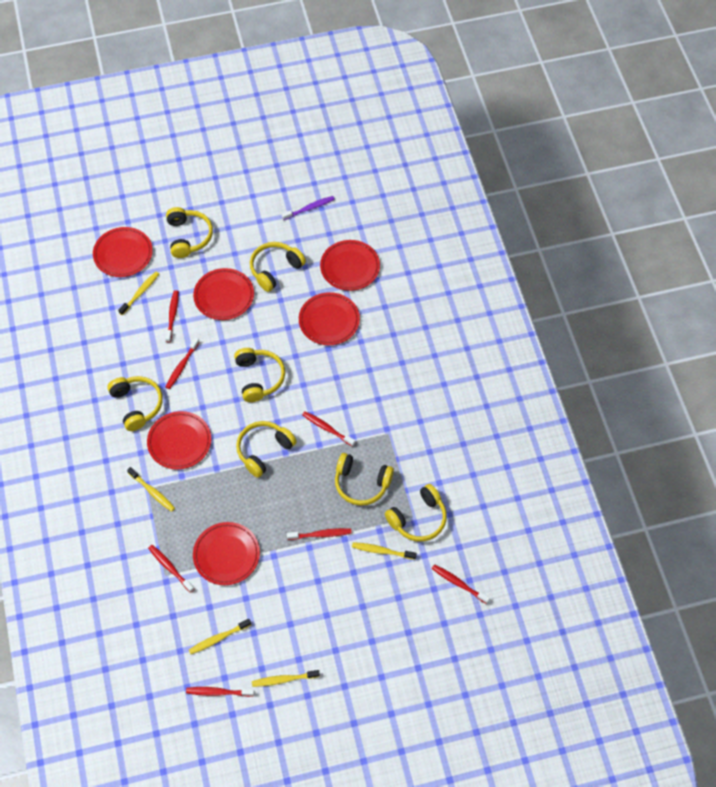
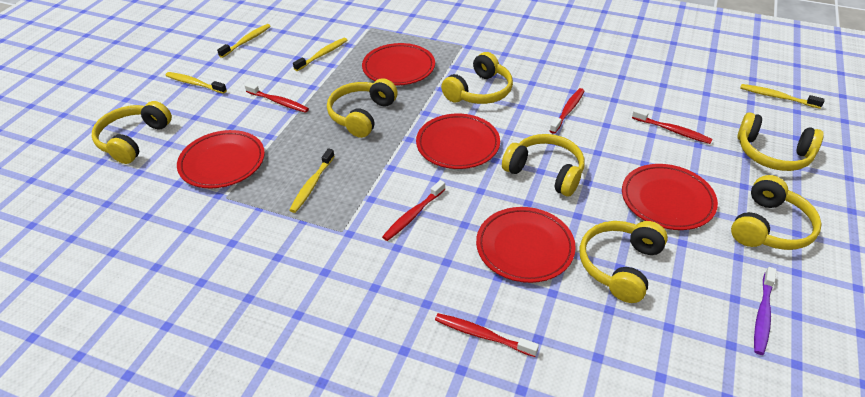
red plate: [93,227,153,277] [147,411,211,470] [193,268,254,320] [193,522,260,585] [299,292,360,345] [320,240,380,291] = 6 -> [177,130,265,188] [362,43,435,86] [416,114,500,169] [476,207,576,283] [622,164,718,230] = 5
red toothbrush: [148,545,194,593] [165,290,179,342] [166,337,200,389] [186,687,254,697] [287,528,352,540] [302,411,355,447] [432,564,490,604] = 7 -> [245,83,309,113] [382,180,445,241] [435,313,539,357] [550,88,584,134] [632,108,712,144] = 5

